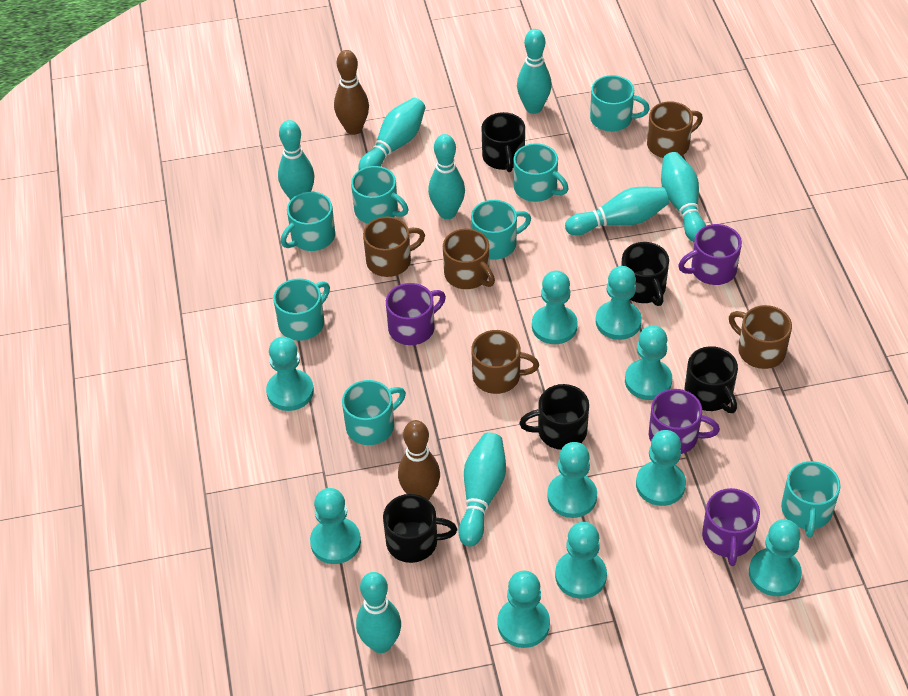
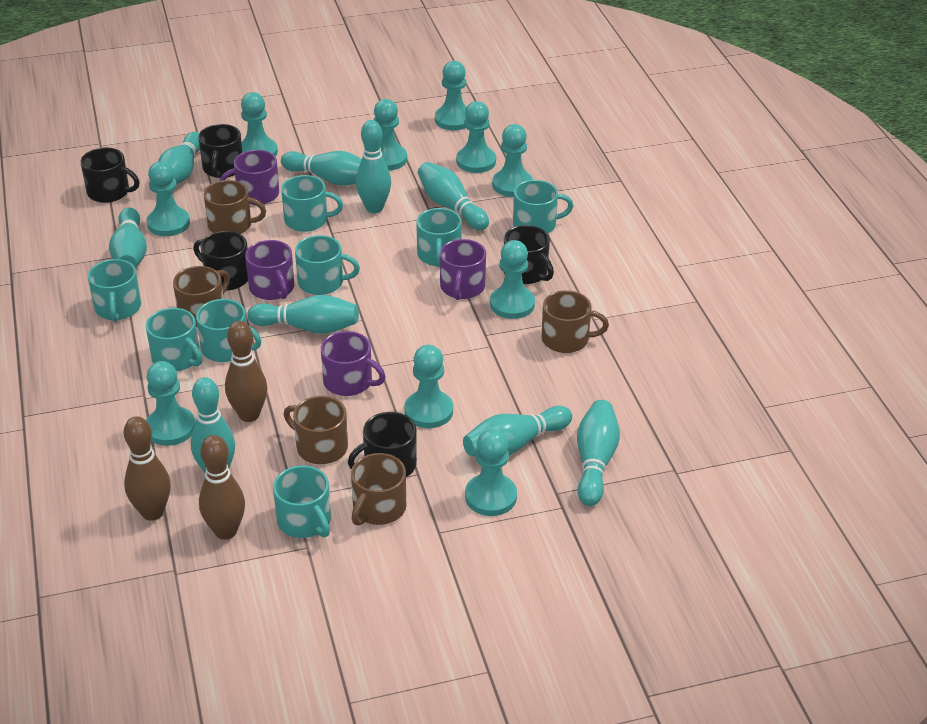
brown bowling pin: [334,50,369,135] [398,420,440,500] = 2 -> [124,416,171,521] [199,435,245,540] [225,321,267,422] = 3
turquoise bowling pin: [278,120,315,200] [356,572,401,653] [358,98,425,170] [428,134,465,219] [458,432,506,547] [517,29,552,114] [565,187,669,235] [661,152,706,242] = 8 -> [109,207,147,267] [158,132,200,184] [191,377,235,473] [247,295,359,334] [281,151,362,186] [356,120,391,213] [418,162,489,230] [463,406,572,456] [577,400,620,506] = 9

